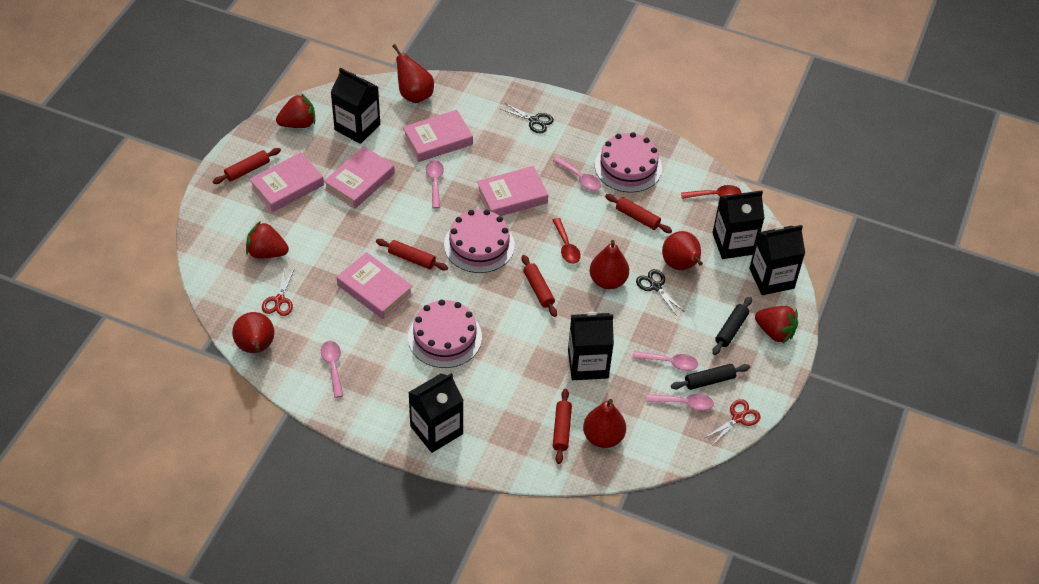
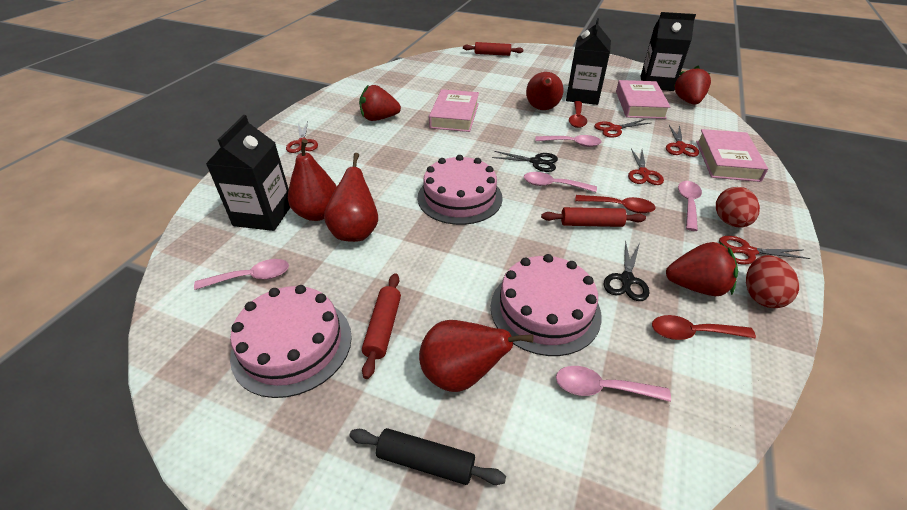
black carton: [331,68,380,144] [408,373,463,453] [568,312,614,380] [712,191,765,259] [749,225,805,295] = 5 -> [206,115,290,231] [566,18,611,105] [640,12,696,91] = 3
black rolling pin: [671,364,750,390] [712,296,752,355] = 2 -> [349,428,506,485] = 1
pink book: [249,152,324,212] [323,146,395,209] [337,252,413,320] [403,110,473,162] [477,166,548,216] = 5 -> [429,89,479,132] [616,80,670,119] [696,129,768,182] = 3
red egg: none = 0 -> [716,187,760,227] [746,255,799,308] = 2
red pear: [232,312,274,353] [392,44,434,103] [583,399,626,448] [590,240,629,289] [662,231,703,270] = 5 -> [288,139,337,221] [324,153,378,242] [419,320,533,392] [526,72,564,110] = 4
red rolling pin: [212,148,281,184] [376,239,448,271] [522,255,557,317] [553,389,572,464] [605,194,672,233] = 5 -> [362,273,401,379] [463,42,524,56] [541,207,646,227] = 3
red scissors: [262,268,295,316] [705,399,760,444] = 2 -> [286,121,318,153] [594,119,650,138] [628,149,664,185] [666,125,699,157] [719,236,811,265] = 5
red spoon: [552,218,581,264] [681,185,741,199] = 2 -> [569,101,587,128] [575,195,656,213] [652,315,756,340] = 3

